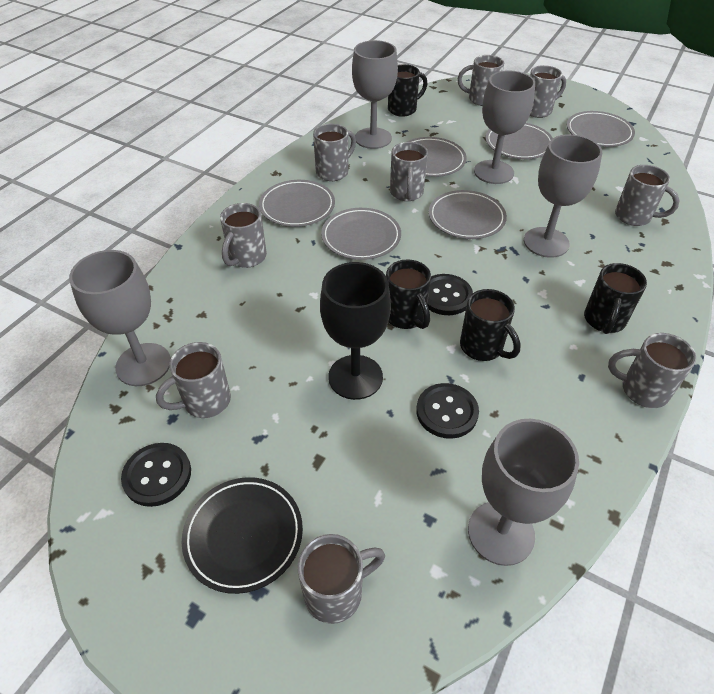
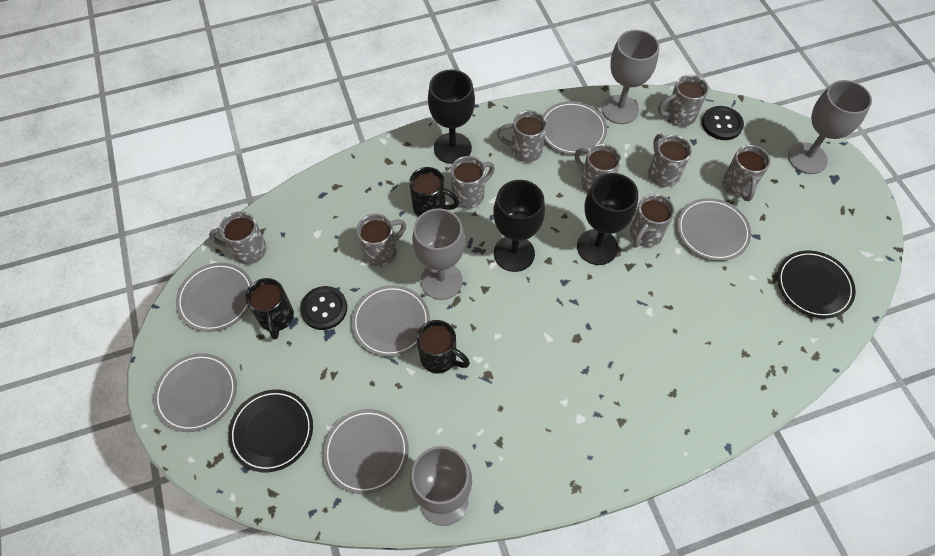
black button: [121,443,191,507] [416,383,479,439] [427,274,473,315] = 3 -> [300,286,347,330] [702,106,744,140] = 2
black goblet: [320,262,391,400] = 1 -> [428,70,475,164] [493,180,545,272] [577,173,638,265] = 3
black mug: [386,259,431,329] [388,64,427,117] [460,289,521,361] [584,263,647,334] = 4 -> [245,278,294,339] [409,167,459,217] [417,320,470,374] = 3
black plate: [182,477,303,594] = 1 -> [228,390,313,472] [777,251,856,318] = 2
grey goblet: [69,250,171,386] [352,40,398,149] [468,419,579,566] [474,70,535,184] [524,134,602,258] = 5 -> [410,446,472,526] [412,208,465,300] [602,30,659,124] [788,80,872,174] = 4

